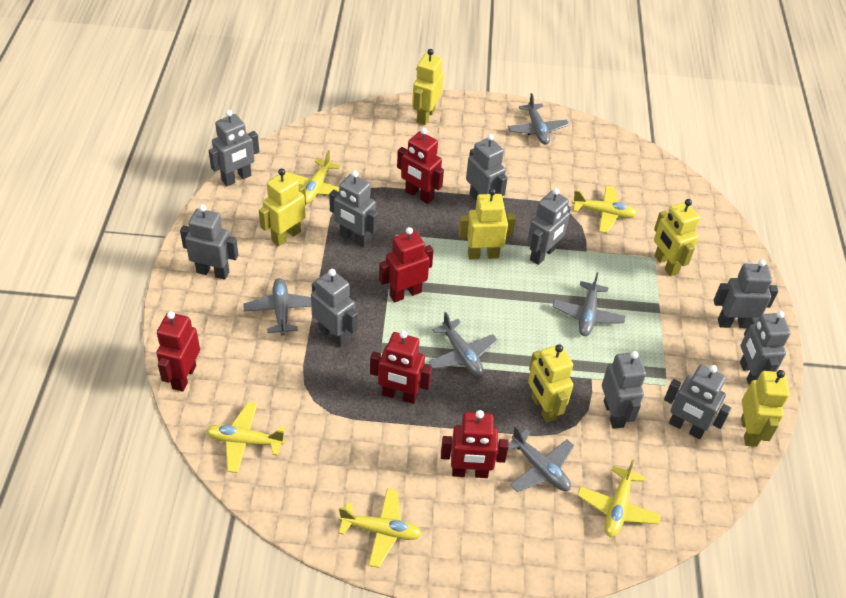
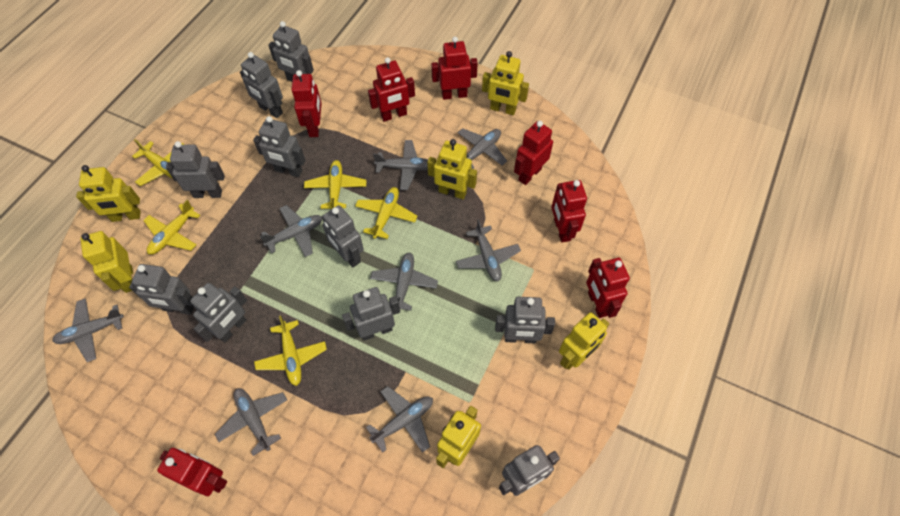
grey plane: [244,278,311,336] [428,312,498,376] [508,93,569,145] [508,426,574,492] [553,272,626,336] = 5 -> [52,298,124,362] [215,388,287,456] [260,205,322,257] [366,386,433,453] [370,252,438,311] [373,140,428,190] [456,219,521,282] [457,128,507,169] = 8
red robot: [156,311,200,392] [370,330,432,404] [379,227,434,303] [397,128,444,204] [441,410,509,478] = 5 -> [157,448,227,496] [291,70,322,137] [368,57,415,122] [431,37,478,100] [514,121,553,185] [551,180,587,242] [586,258,630,318] = 7

